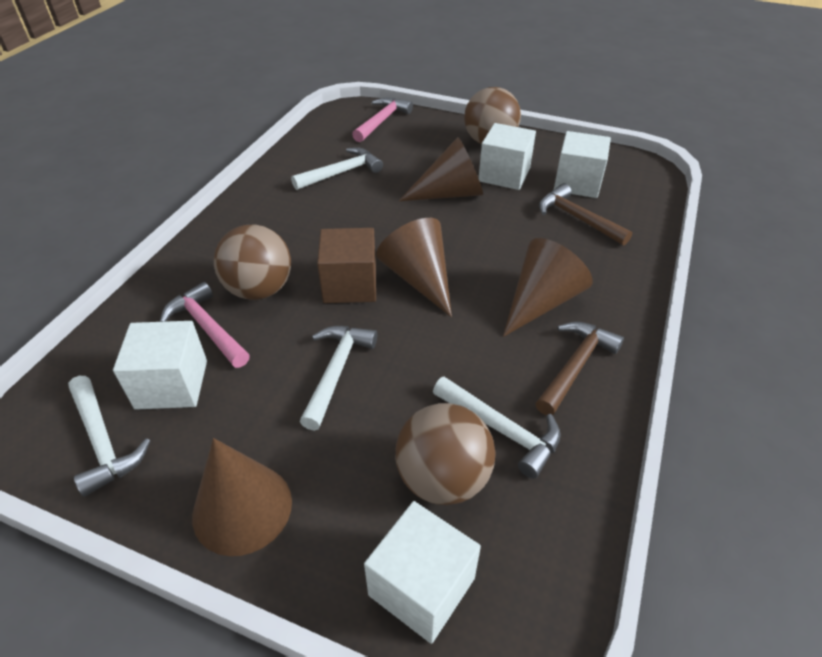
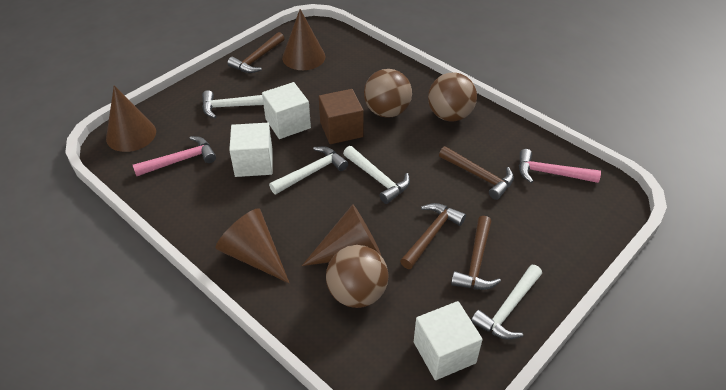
brown hammer: [535,322,624,416] [539,183,632,245] = 2 -> [227,32,285,73] [400,203,466,269] [439,146,514,200] [451,216,501,290] = 4
white cube: [113,321,207,410] [364,501,481,644] [479,123,536,190] [554,131,611,198] = 4 -> [229,123,273,177] [262,82,311,139] [414,301,483,380] = 3

